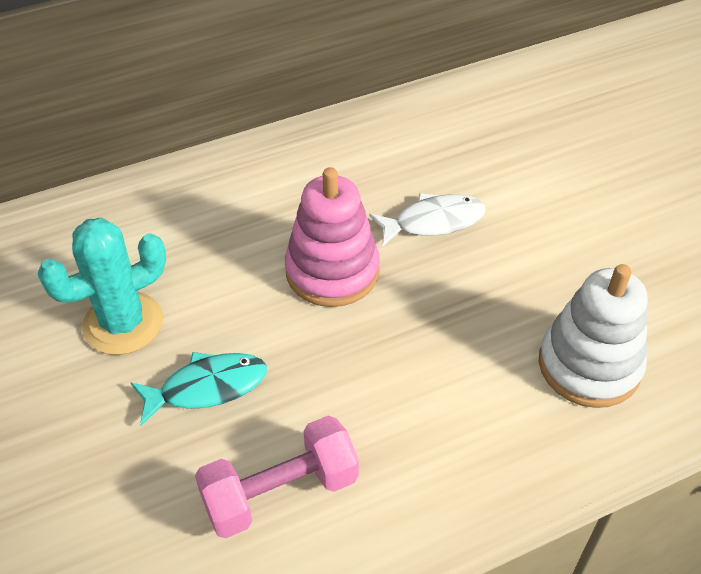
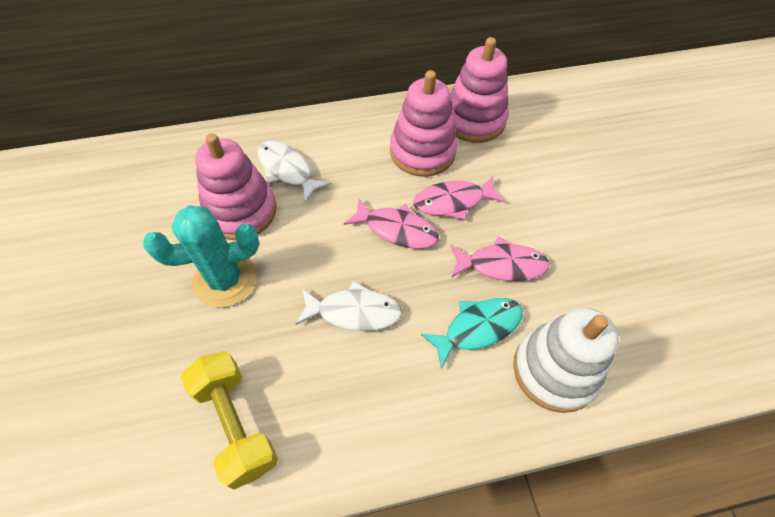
pink dumbbell: [195,416,359,538] = 1 -> none = 0
pink fish: none = 0 -> [344,198,439,249] [413,176,505,220] [450,237,550,281] = 3
pink stacking toy: [285,167,380,307] = 1 -> [195,133,277,240] [390,70,457,177] [450,37,509,143] = 3
white fish: [369,193,486,247] = 1 -> [257,141,331,203] [296,281,402,331] = 2
yellow dumbbell: none = 0 -> [181,351,278,490] = 1

